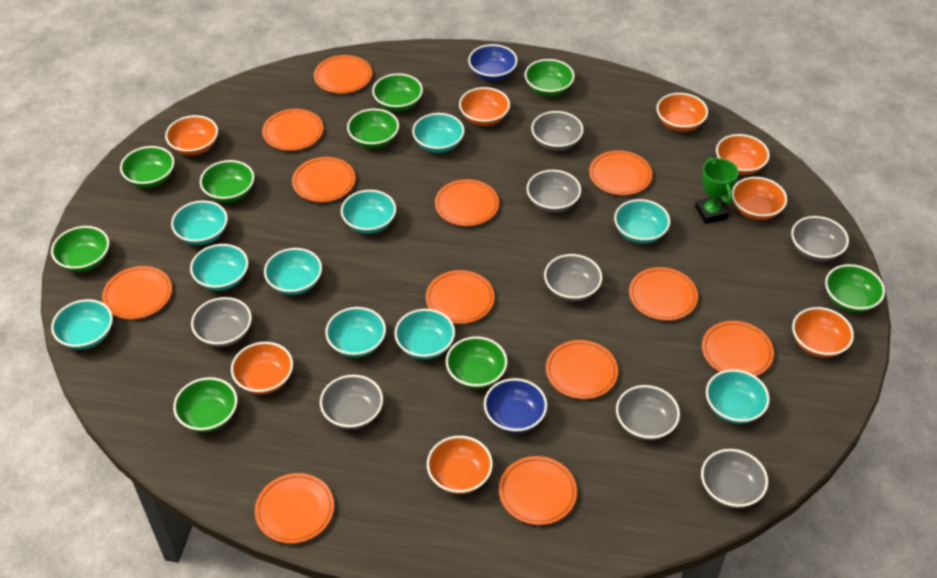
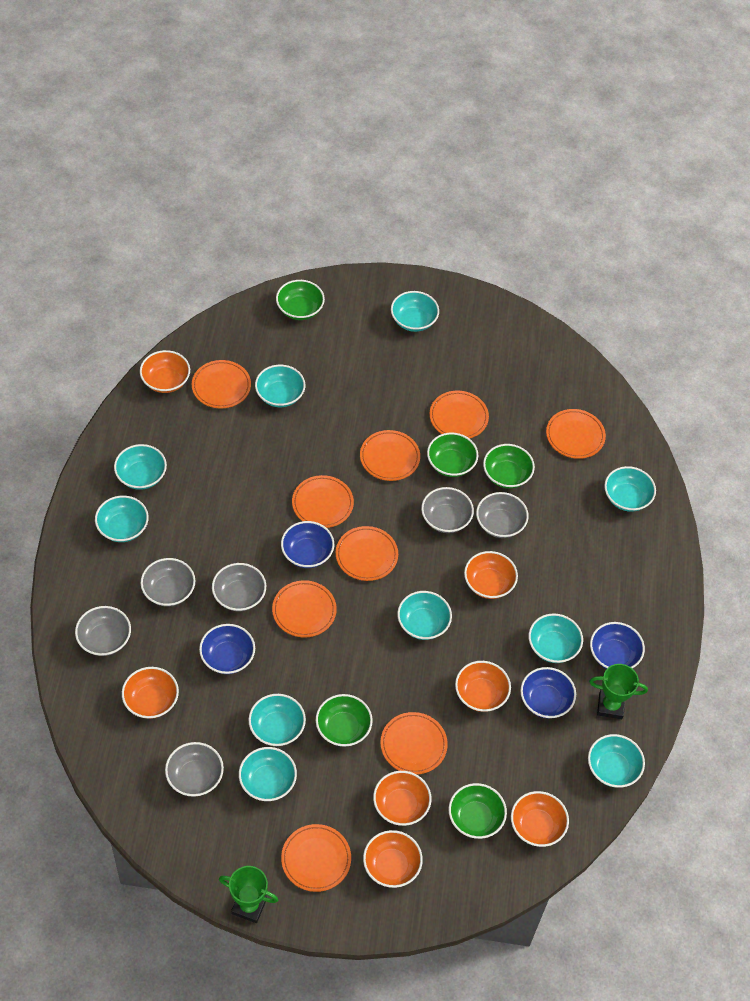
blue bowl: [468,44,518,81] [484,378,547,433] = 2 -> [199,624,255,674] [281,521,334,568] [520,667,576,718] [590,622,645,669] = 4
green bowl: [51,226,109,272] [120,146,174,188] [173,377,238,432] [200,160,254,203] [347,108,399,148] [372,73,423,112] [446,336,508,389] [525,59,575,96] [825,264,885,313] = 9 -> [276,280,325,320] [316,694,373,747] [427,433,478,477] [449,783,507,839] [483,444,535,489] = 5
green trophy: [695,157,739,224] = 1 -> [219,866,278,923] [589,664,648,719] = 2
grey bowl: [191,297,252,347] [320,375,383,429] [526,170,581,213] [531,111,584,151] [544,254,602,302] [616,385,680,440] [701,449,768,508] [791,216,849,262] = 8 -> [75,606,131,656] [141,558,195,607] [165,742,224,797] [212,563,266,611] [421,487,474,533] [476,492,529,538] = 6
orange bowl: [165,115,218,155] [231,342,293,394] [427,436,493,494] [459,87,510,126] [656,93,708,132] [716,134,770,175] [732,177,787,220] [792,307,854,358] = 8 -> [122,667,179,719] [140,350,190,393] [363,830,423,888] [373,771,431,826] [455,661,511,712] [464,551,518,599] [511,791,569,847] = 7
orange plate: [102,266,172,319] [255,473,334,544] [262,109,323,151] [292,157,356,202] [314,55,372,93] [426,270,495,324] [435,179,499,226] [499,456,577,525] [546,340,618,399] [589,150,652,195] [629,267,698,321] [702,321,774,376] = 12 -> [192,360,251,408] [272,580,337,637] [281,824,351,892] [292,475,354,528] [336,526,398,581] [360,430,420,481] [380,712,448,774] [429,391,489,439] [546,409,606,459] = 9

